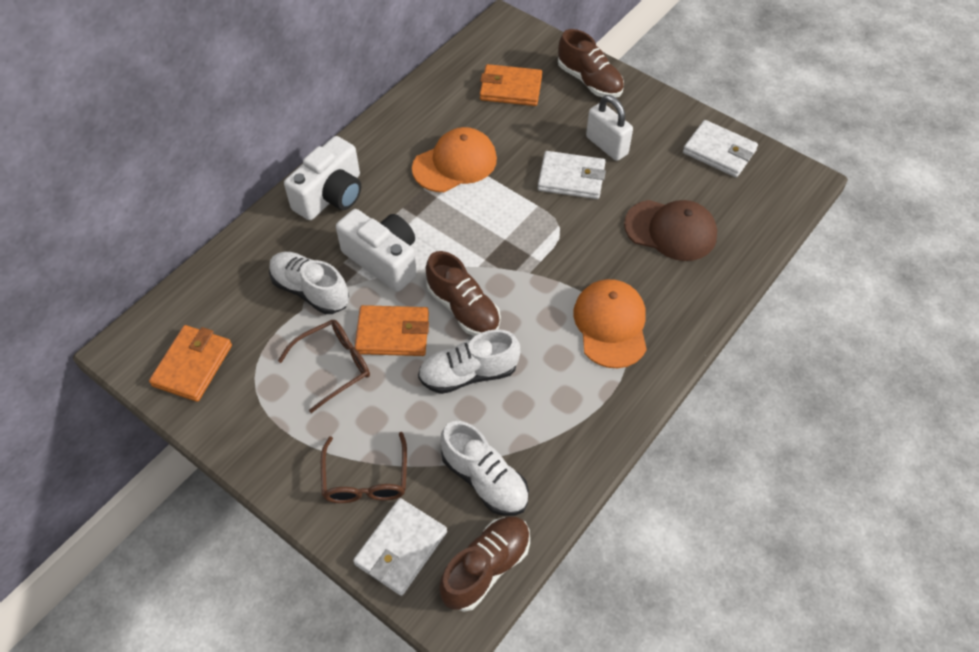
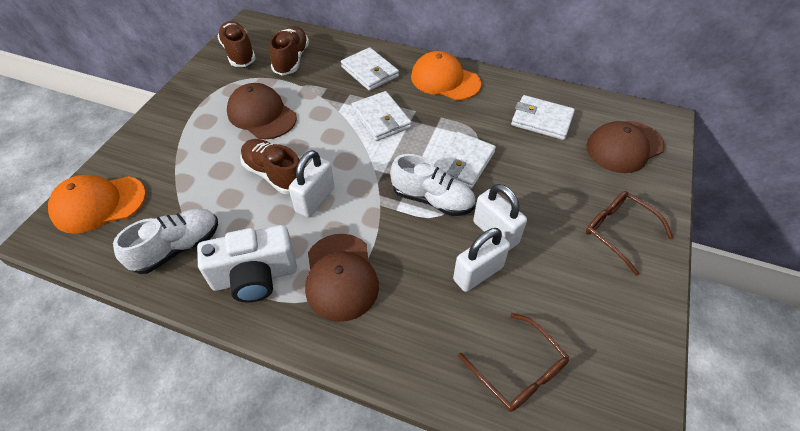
brown cap: [624,200,717,261] = 1 -> [227,83,297,139] [305,234,379,322] [586,121,665,173] = 3
orange wallet: [149,325,232,402] [355,305,429,356] [480,64,542,106] = 3 -> none = 0
white camera: [284,136,361,220] [336,209,417,292] = 2 -> [197,225,297,303] = 1
white padlock: [586,95,633,161] = 1 -> [289,150,335,218] [453,228,510,292] [473,184,527,250] = 3
white shoe: [269,252,349,314] [418,329,520,394] [440,421,529,516] = 3 -> [113,209,218,274] [390,154,475,216] = 2
white wallet: [353,498,447,596] [538,151,606,199] [683,120,758,177] = 3 -> [341,47,399,91] [351,91,411,141] [434,132,496,189] [511,95,575,140] = 4

